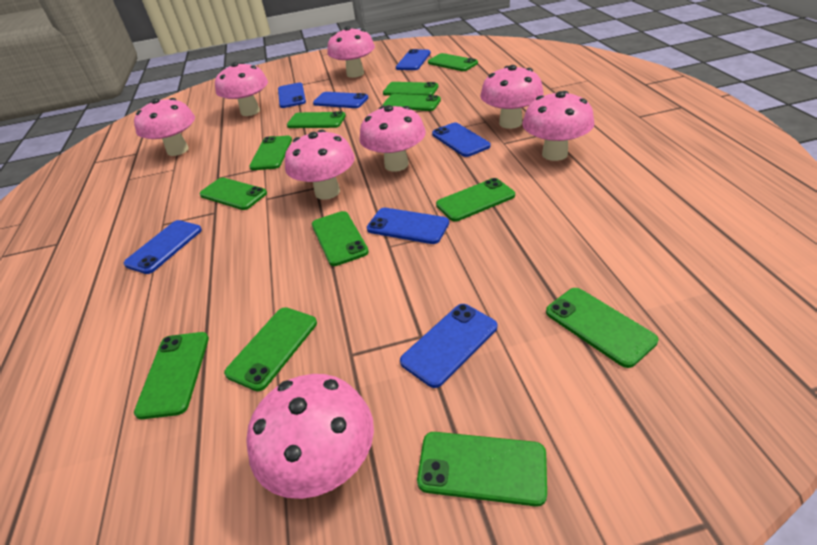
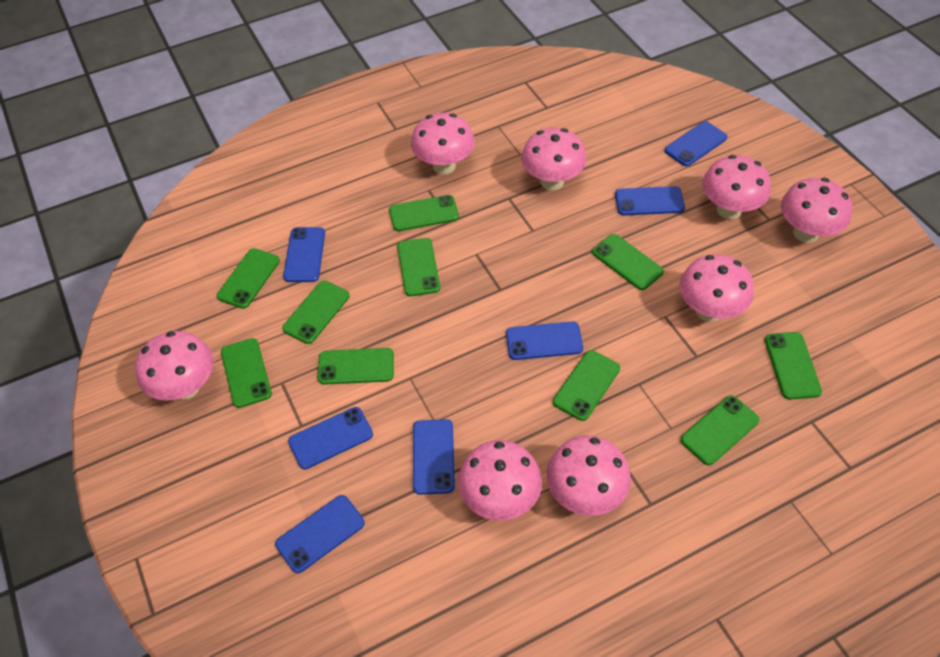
green phone: [134,332,209,419] [199,177,267,210] [224,307,317,391] [249,136,292,170] [287,111,346,128] [312,211,369,266] [383,82,438,96] [383,94,441,111] [417,432,547,507] [428,53,478,71] [436,178,515,222] [546,288,658,368] = 12 -> [217,248,280,309] [221,338,272,408] [282,281,350,344] [318,348,394,385] [389,195,459,231] [397,238,440,297] [553,350,620,421] [592,234,664,290] [681,395,760,465] [765,332,822,400] = 10

